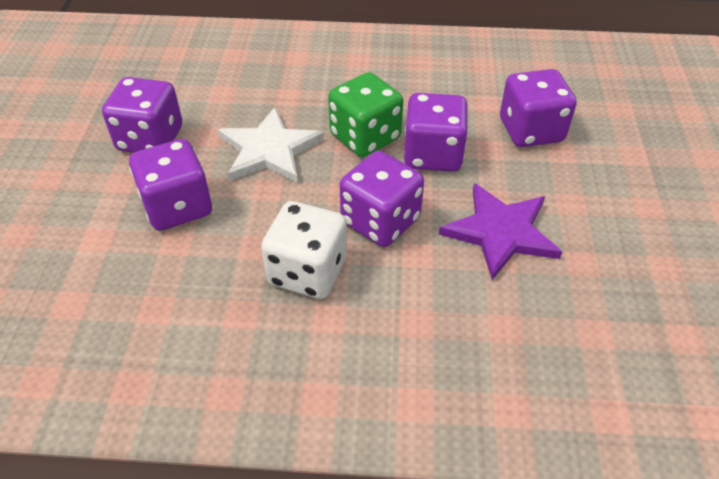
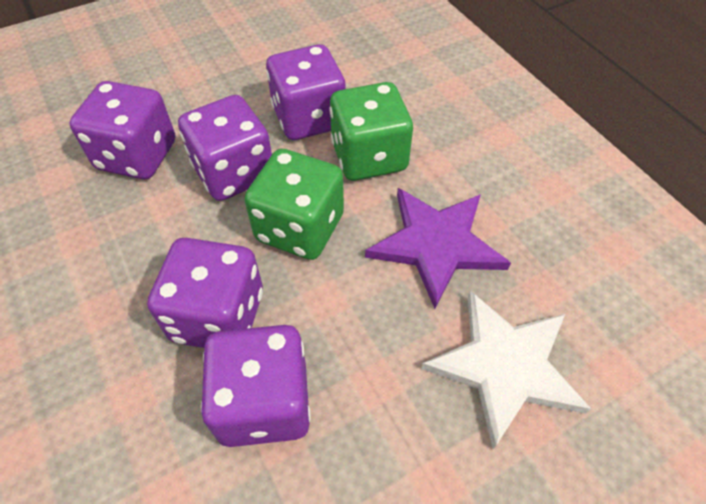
green dice: [328,72,403,157] = 1 -> [244,149,344,260] [329,82,413,181] = 2
white dice: [261,201,347,299] = 1 -> none = 0

